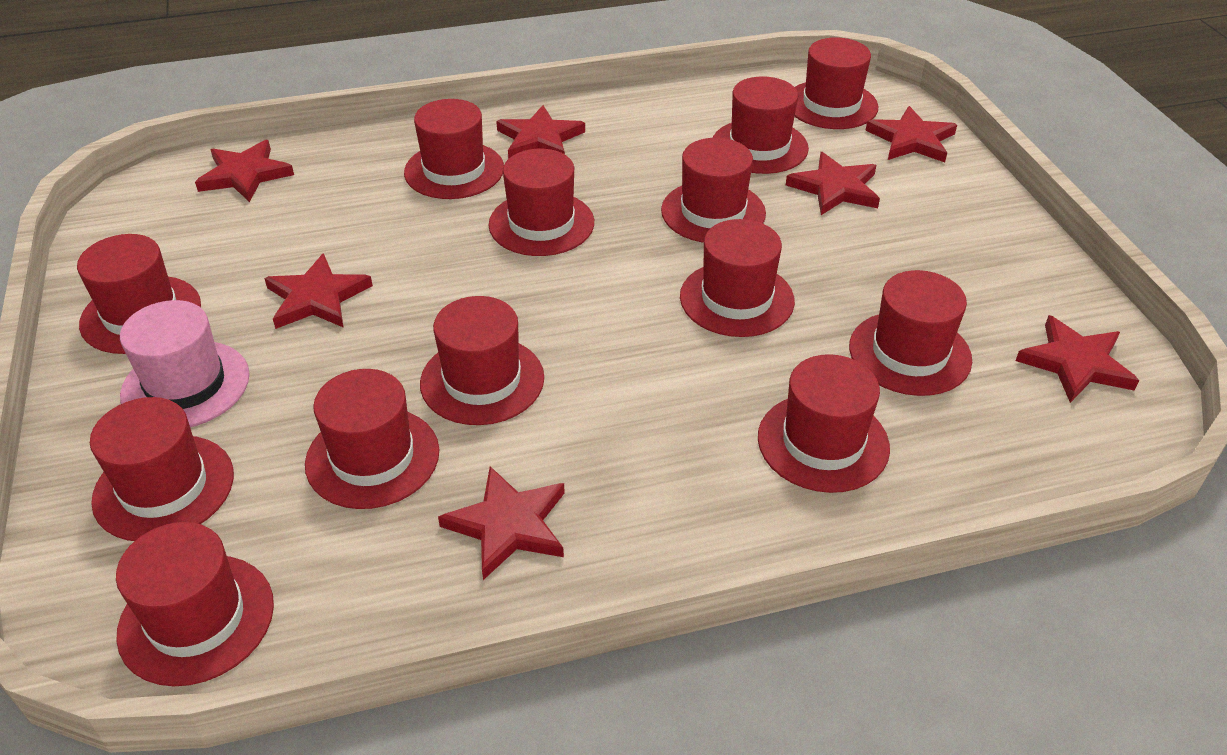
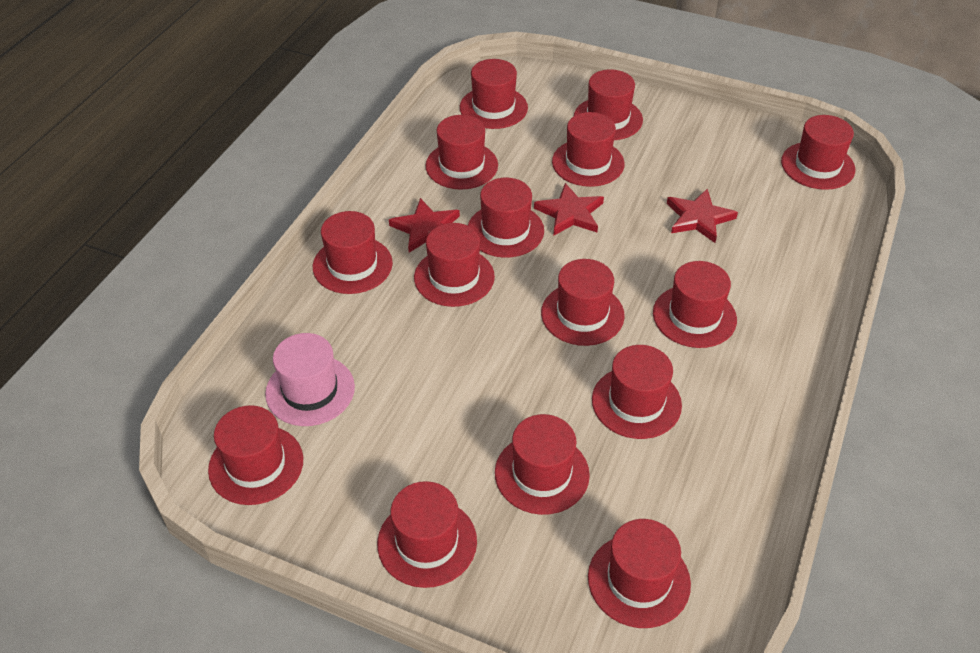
red hat: [77,234,201,354] [90,397,234,541] [116,522,274,686] [305,369,439,509] [404,99,504,199] [420,296,544,425] [488,149,594,256] [661,138,766,243] [680,219,795,337] [713,76,809,174] [758,354,890,493] [795,38,878,129] [849,270,972,396] = 13 -> [208,405,303,505] [313,211,393,294] [377,481,477,588] [414,223,495,307] [426,115,498,190] [460,59,528,129] [468,178,544,258] [495,414,590,515] [541,259,625,346] [552,112,625,187] [574,69,643,140] [588,519,691,628] [592,345,682,439] [653,261,737,348] [781,115,855,190] = 15
red star: [195,140,294,202] [264,253,373,329] [438,466,565,580] [496,105,585,159] [786,152,880,215] [865,106,957,162] [1016,315,1139,403] = 7 -> [389,198,460,253] [534,183,604,236] [667,189,738,243] = 3

